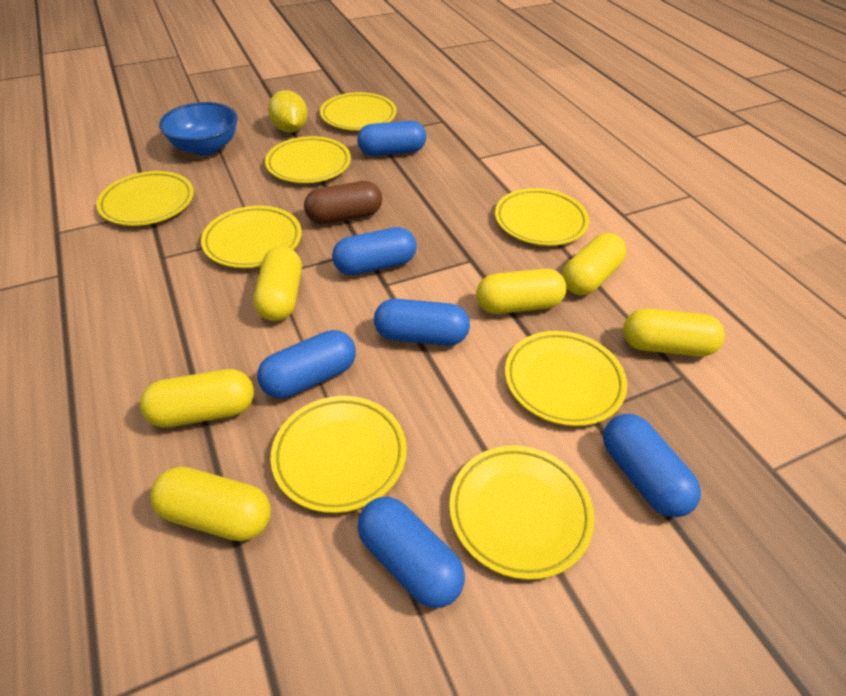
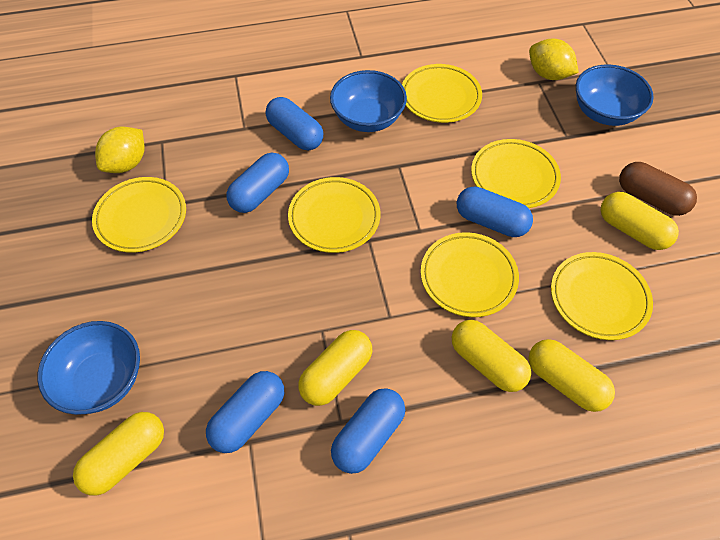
blue bowl: [159,102,238,156] = 1 -> [38,321,140,415] [330,70,407,132] [576,64,654,126] = 3
blue capsule: [257,330,356,399] [332,227,417,275] [357,121,426,156] [357,497,465,608] [374,299,470,346] [603,414,701,518] = 6 -> [206,371,284,453] [226,153,289,213] [266,97,323,150] [331,388,405,474] [457,186,533,237] = 5
yellow capsule: [140,369,254,428] [150,467,271,541] [254,246,302,321] [476,268,567,314] [562,233,626,295] [623,309,725,357] = 6 -> [73,412,164,495] [298,330,372,406] [452,320,531,392] [529,339,615,412] [601,192,679,250] = 5
yellow lemon: [268,90,308,133] = 1 -> [95,127,145,173] [529,39,579,80] = 2
yellow plate: [96,171,194,226] [201,206,302,268] [265,136,351,183] [270,396,407,513] [320,92,397,131] [449,445,594,580] [495,188,589,246] [505,331,627,426] = 8 -> [92,177,186,253] [288,177,380,253] [402,64,482,123] [421,232,519,317] [471,139,561,208] [551,252,653,340] = 6

